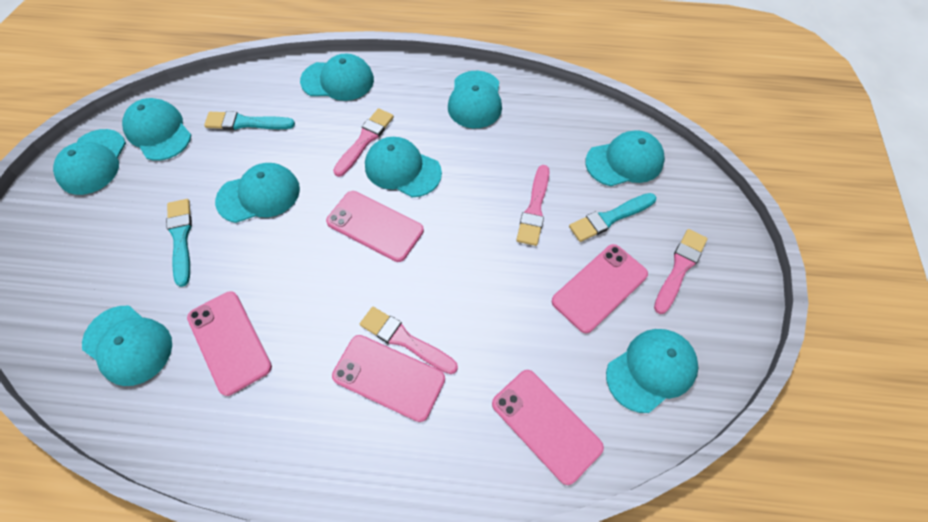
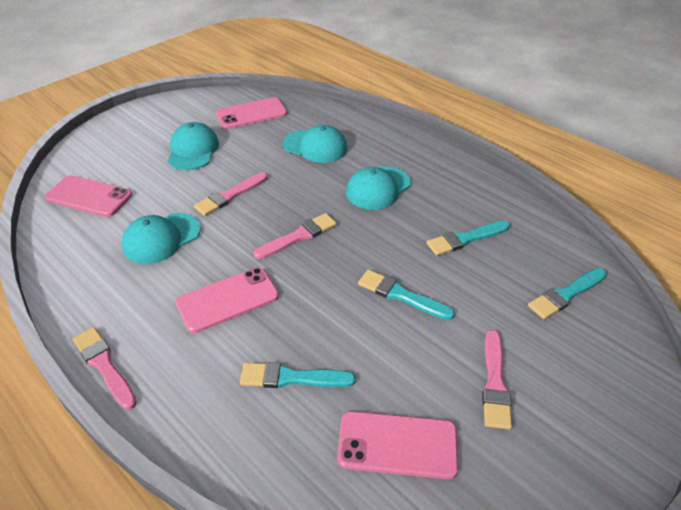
pink phone: [187,291,272,396] [326,191,424,262] [332,335,445,422] [492,370,604,485] [552,244,648,333] = 5 -> [45,175,132,217] [176,267,279,333] [216,97,287,129] [337,411,458,479] = 4
turquoise brush: [166,199,192,287] [204,111,295,130] [569,193,656,242] = 3 -> [240,362,356,388] [358,270,455,320] [427,221,510,256] [528,268,607,319] = 4
turquoise cap: [53,129,126,195] [82,306,172,386] [122,98,191,161] [215,163,300,223] [300,53,374,101] [365,137,442,197] [448,71,502,128] [585,130,665,186] [606,329,698,413] = 9 -> [122,213,201,264] [168,122,219,170] [283,125,347,163] [346,166,411,210] = 4

